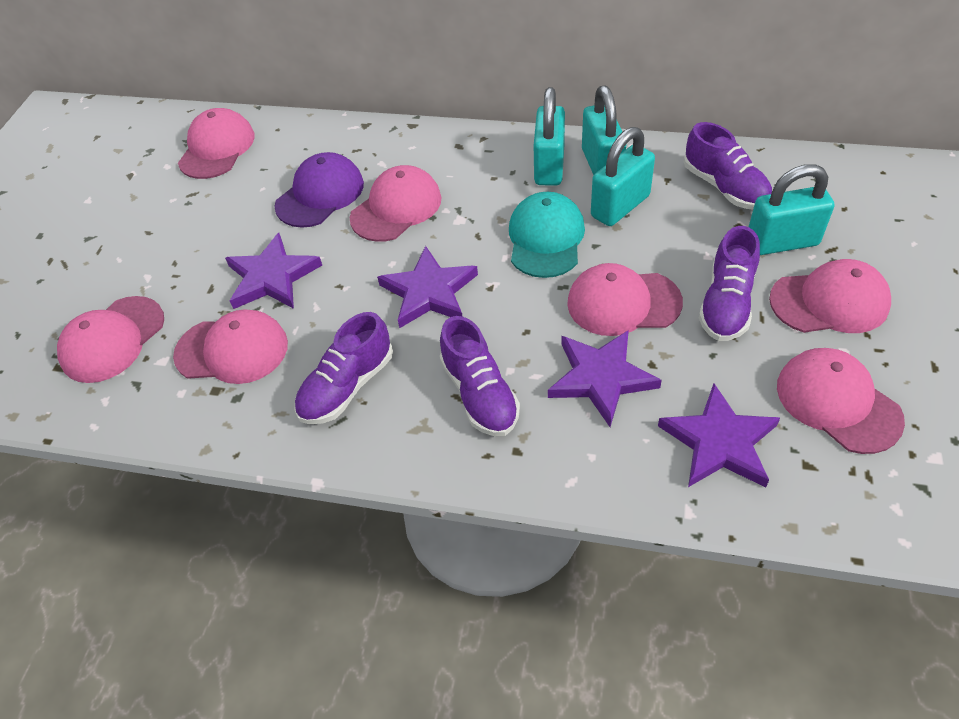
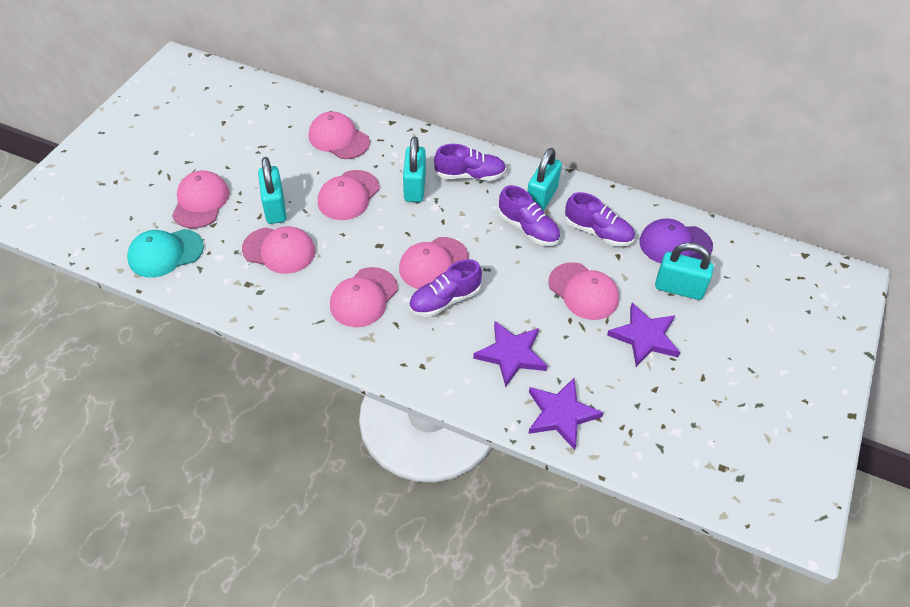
purple star: [225,233,322,309] [377,246,478,328] [548,330,662,427] [658,383,780,488] = 4 -> [473,321,547,387] [528,378,603,450] [607,303,680,367] = 3

